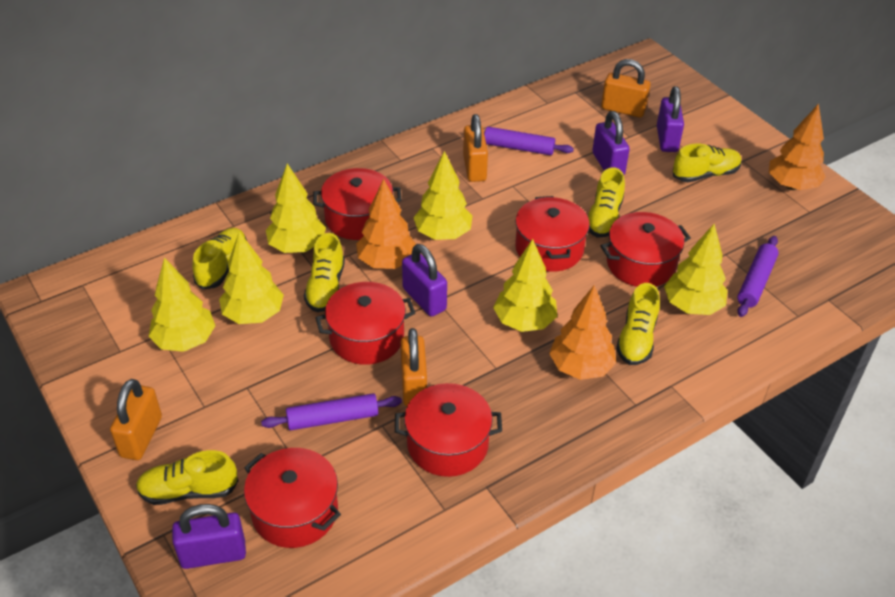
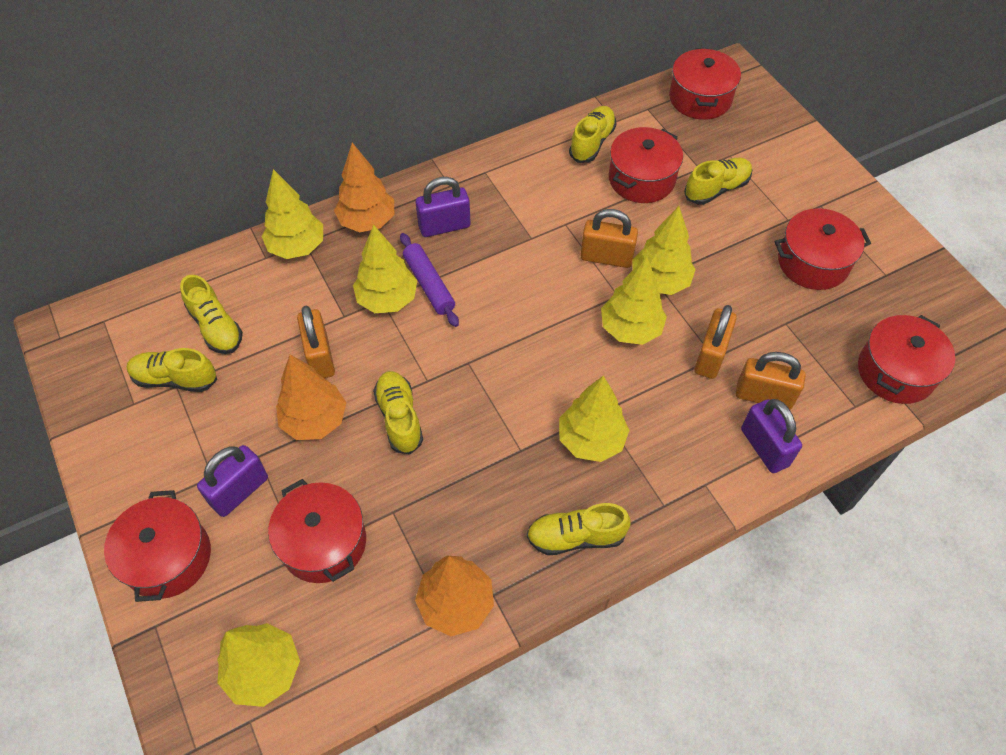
purple padlock: [172,504,246,569] [402,244,447,317] [592,111,630,175] [657,86,684,152] = 4 -> [197,445,268,517] [416,177,471,237] [741,399,802,473] = 3
purple rolling pin: [261,393,402,430] [484,127,574,155] [737,236,779,317] = 3 -> [400,233,459,327] = 1

